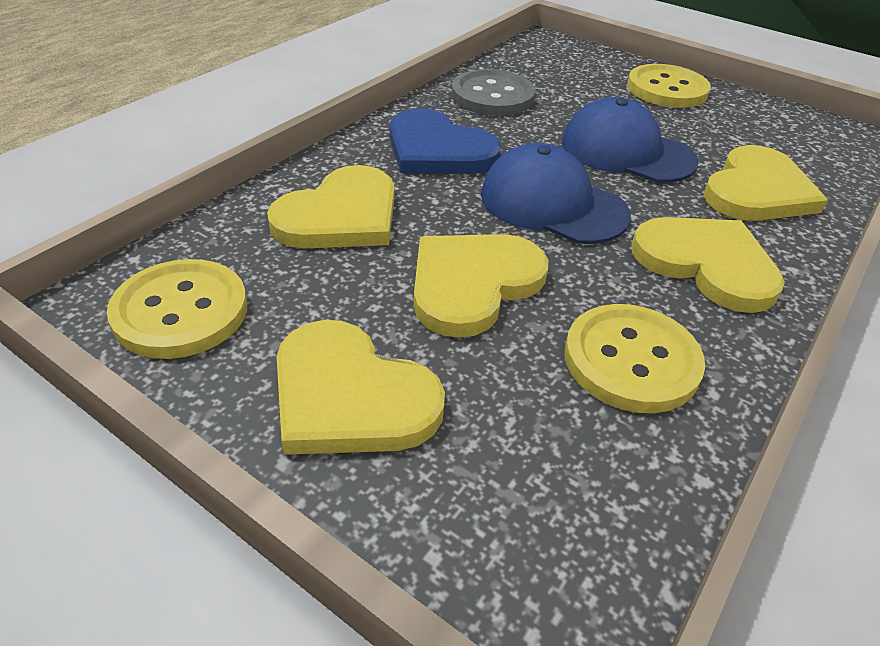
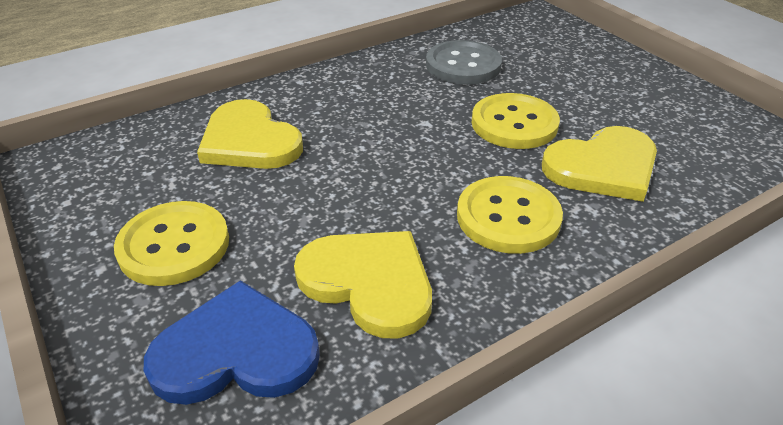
blue cap: [481,143,631,244] [562,97,699,183] = 2 -> none = 0
yellow heart: [267,165,394,249] [277,320,445,455] [414,234,548,338] [631,217,785,313] [704,145,828,221] = 5 -> [197,99,303,169] [294,231,432,339] [542,126,657,202] = 3

